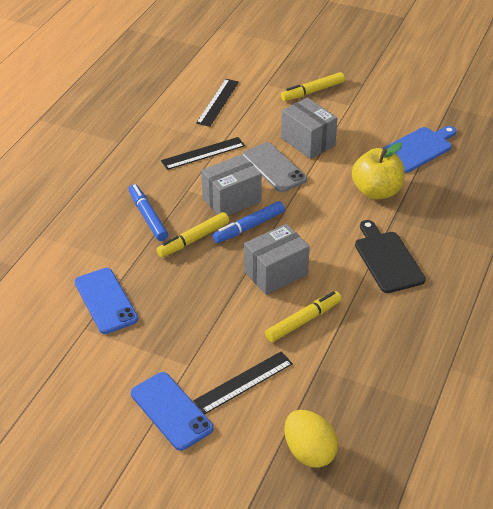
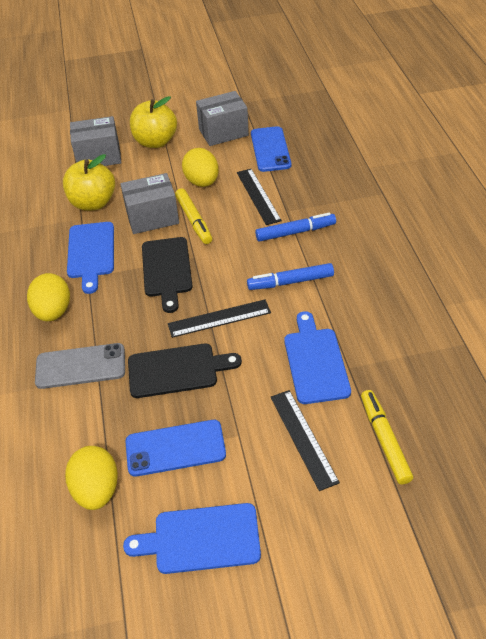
black cutting board: [355,220,426,293] = 1 -> [128,344,242,398] [142,237,193,313] = 2
blue cutting board: [382,126,456,173] = 1 -> [67,222,114,294] [123,503,261,574] [284,311,351,404] = 3
yellow apple: [352,142,405,200] = 1 -> [63,154,115,211] [130,96,177,148] = 2
yellow egg: [284,410,339,468] = 1 -> [27,273,70,321] [65,446,118,510] [182,148,219,187] = 3
yellow marker: [156,212,229,257] [265,291,342,342] [281,72,345,101] = 3 -> [175,188,212,244] [361,390,413,484] = 2

